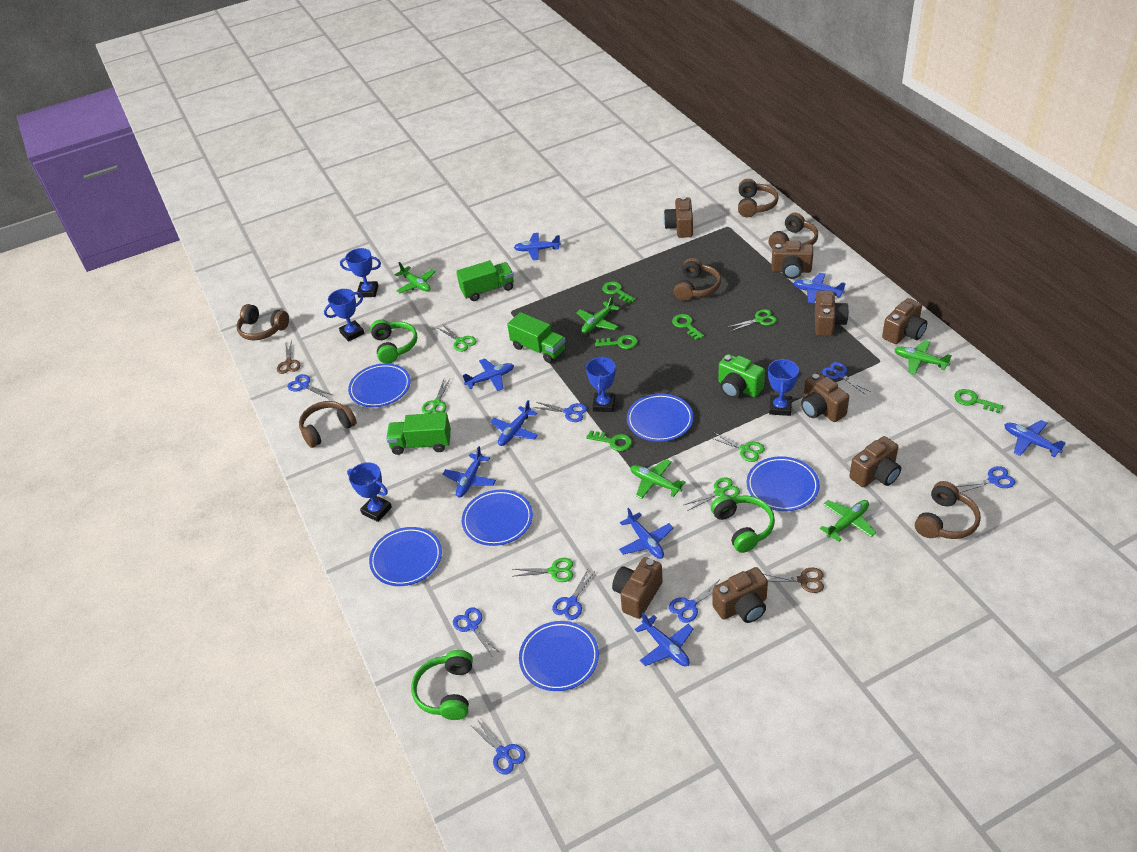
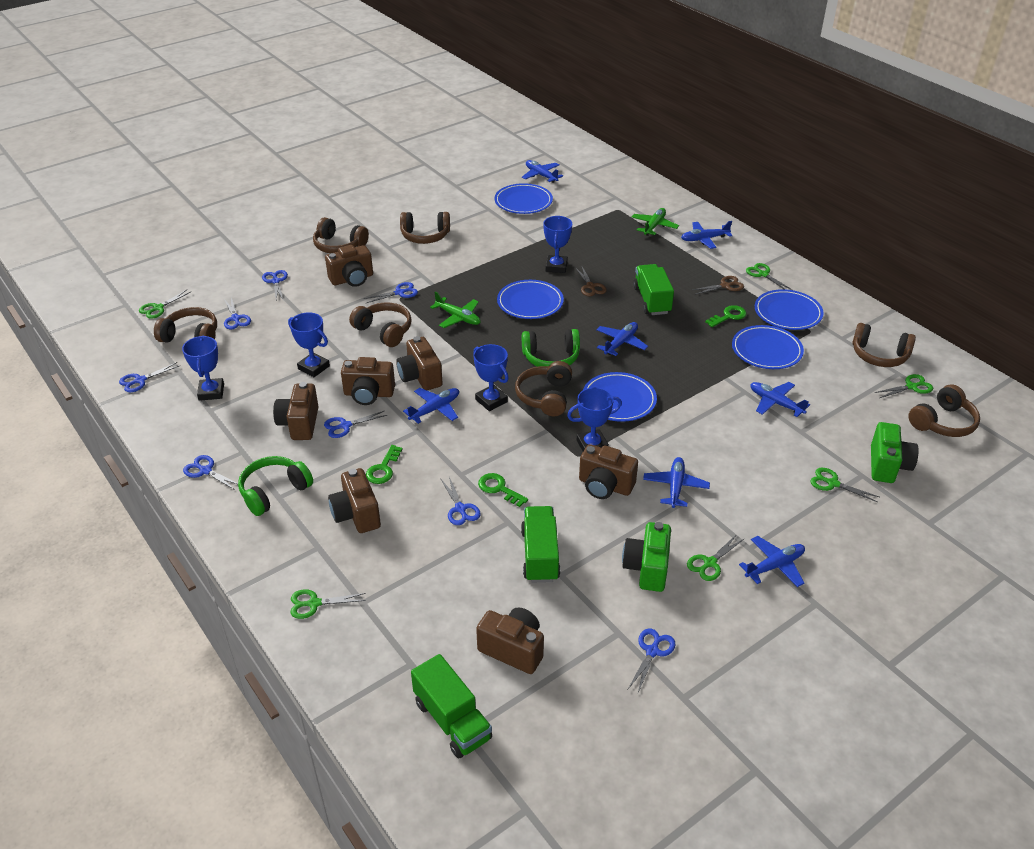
blue plane: [443,446,496,497] [463,358,514,391] [490,400,538,446] [514,233,561,260] [619,508,673,559] [635,612,693,666] [793,273,846,303] [1004,420,1066,457] = 8 -> [403,388,459,424] [522,160,563,183] [596,322,648,356] [643,457,710,508] [681,221,733,249] [739,536,805,587] [750,382,810,417] = 7
blue plate: [348,363,411,407] [369,527,442,586] [462,489,533,546] [519,621,599,691] [627,393,694,442] [747,456,820,511] = 6 -> [494,183,553,214] [497,280,564,319] [583,372,657,422] [732,325,804,369] [755,289,824,330] = 5
brown camera: [612,557,663,619] [664,196,693,238] [712,567,768,623] [772,241,813,279] [801,373,849,422] [815,290,849,336] [850,436,901,487] [882,298,927,344] = 8 -> [273,382,319,440] [325,245,373,287] [328,468,381,533] [341,357,395,405] [396,336,443,390] [476,607,544,674] [579,444,638,499] = 7
brown headphones: [236,304,289,340] [299,401,357,448] [674,258,721,301] [738,179,779,217] [768,213,818,248] [915,481,981,539] = 6 -> [154,307,217,343] [313,217,369,253] [349,303,412,347] [400,212,450,244] [515,361,572,416] [852,323,916,367] [908,384,980,437] = 7
green camera: [718,354,765,398] = 1 -> [622,522,671,592] [871,422,919,483] = 2
green headphones: [370,320,417,363] [411,650,473,720] [711,495,775,553] = 3 -> [238,456,313,516] [522,329,580,367] = 2
green key: [586,430,632,451] [595,335,638,349] [602,281,636,304] [672,314,704,340] [954,389,1003,413] = 5 -> [366,445,403,484] [478,473,528,507] [705,305,746,327] = 3
green plane: [395,262,436,293] [576,296,620,333] [630,459,685,499] [820,500,876,542] [894,340,952,374] = 5 -> [430,292,480,328] [632,208,679,236] = 2

